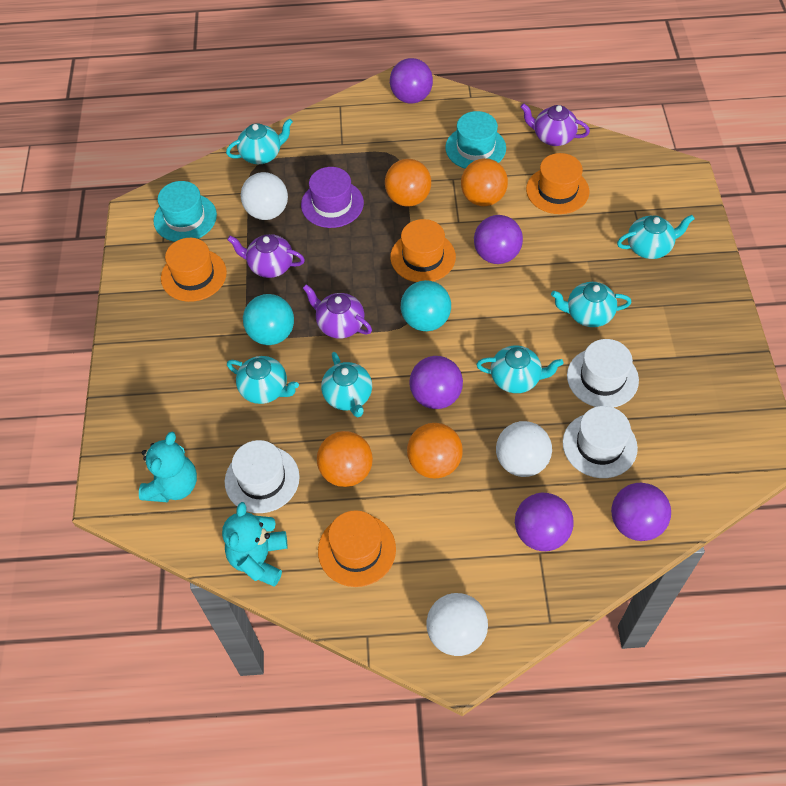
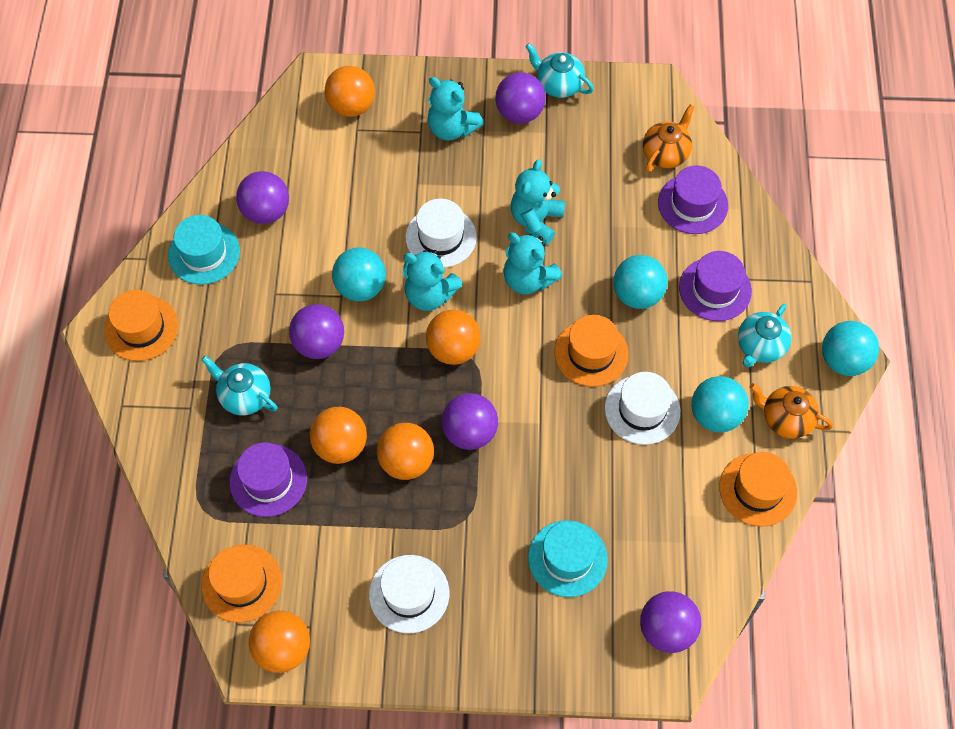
orange ball: [317,431,373,487] [385,159,431,206] [407,423,463,478] [461,158,508,206] = 4 -> [249,611,310,673] [310,407,367,464] [325,66,375,117] [377,423,434,480] [426,310,481,365] = 5
orange teapot: none = 0 -> [643,104,695,172] [750,383,833,439] = 2
purple hat: [301,167,364,228] = 1 -> [229,442,307,517] [658,165,728,234] [679,251,752,321] = 3
purple teapot: [227,234,305,278] [303,284,372,339] [521,103,590,146] = 3 -> none = 0
turquoise ball: [243,294,294,345] [401,280,451,331] = 2 -> [332,247,386,301] [613,255,668,309] [691,376,749,433] [822,321,879,376] = 4
turquoise teapot: [226,118,293,164] [227,356,299,404] [321,352,372,417] [476,345,563,393] [551,282,632,327] [617,215,695,259] = 6 -> [201,356,277,415] [526,43,594,98] [738,304,791,368] = 3
turquoise teddy bear: [139,432,197,502] [222,502,288,587] = 2 -> [403,250,463,311] [427,77,484,141] [503,232,562,294] [511,159,565,245] = 4
white ball: [241,172,288,220] [426,593,488,656] [496,421,552,477] = 3 -> none = 0

